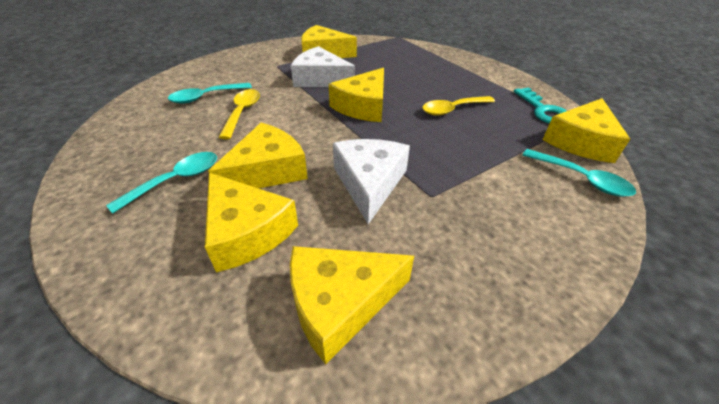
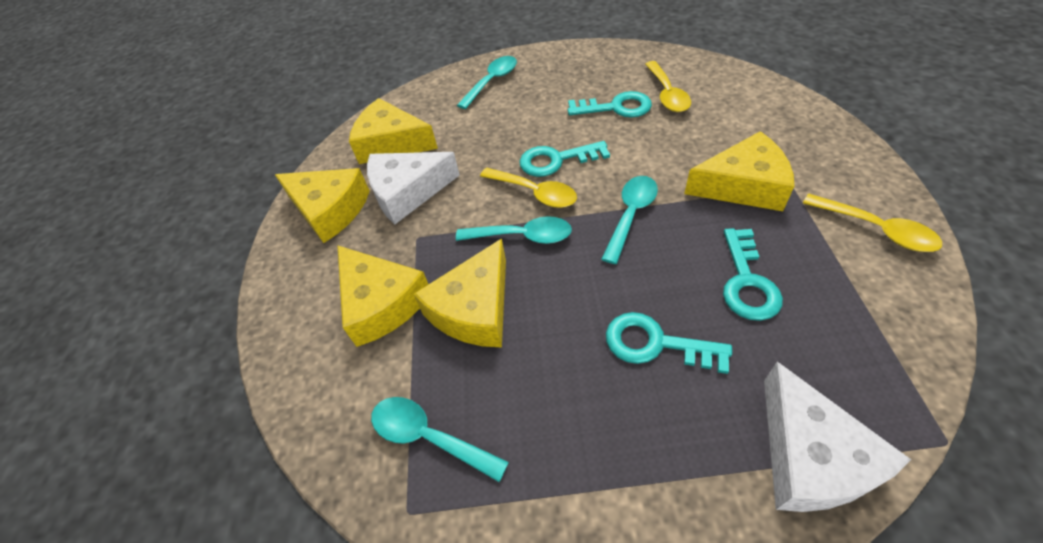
turquoise key: [514,87,567,124] = 1 -> [519,141,610,177] [568,91,652,118] [606,312,732,374] [723,228,783,321] = 4
turquoise spoon: [106,152,217,213] [168,83,252,104] [522,149,636,197] = 3 -> [371,397,509,482] [456,216,572,244] [457,56,517,109] [601,176,658,264] = 4
yellow cheese: [205,173,298,272] [208,123,308,188] [290,246,414,364] [301,25,357,58] [329,68,384,122] [543,98,630,163] = 6 -> [275,168,370,243] [337,245,429,347] [349,98,438,164] [414,238,506,347] [684,131,794,211] = 5
yellow spoon: [218,89,260,139] [422,96,495,116] = 2 -> [480,168,577,208] [645,61,691,112] [803,194,942,252] = 3

